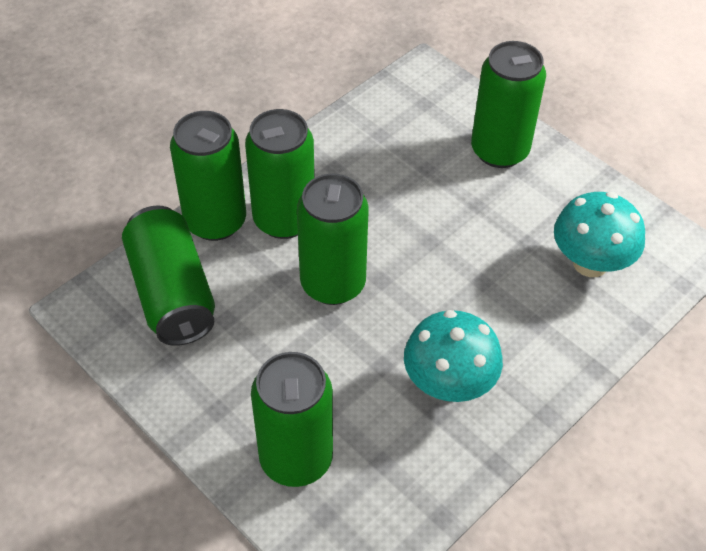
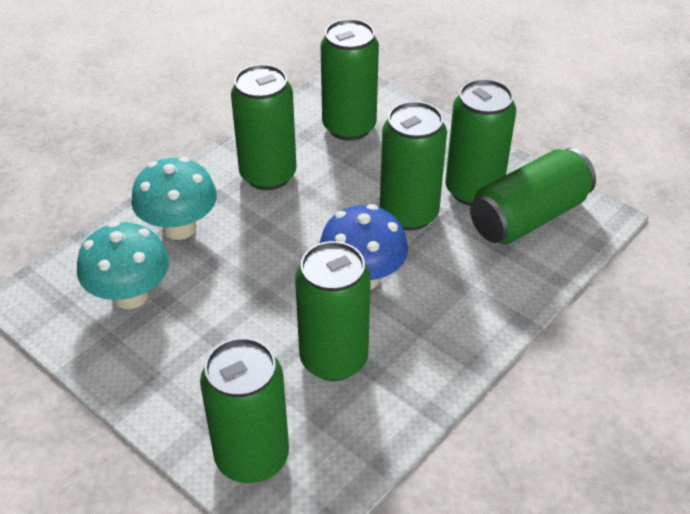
blue mushroom: none = 0 -> [320,204,408,290] = 1
green can: [122,206,215,346] [170,111,246,241] [245,109,315,239] [251,352,333,487] [297,174,369,305] [471,41,546,168] = 6 -> [200,337,289,483] [231,64,296,190] [295,241,371,381] [321,19,379,141] [380,101,447,231] [445,79,516,206] [470,148,596,244] = 7

